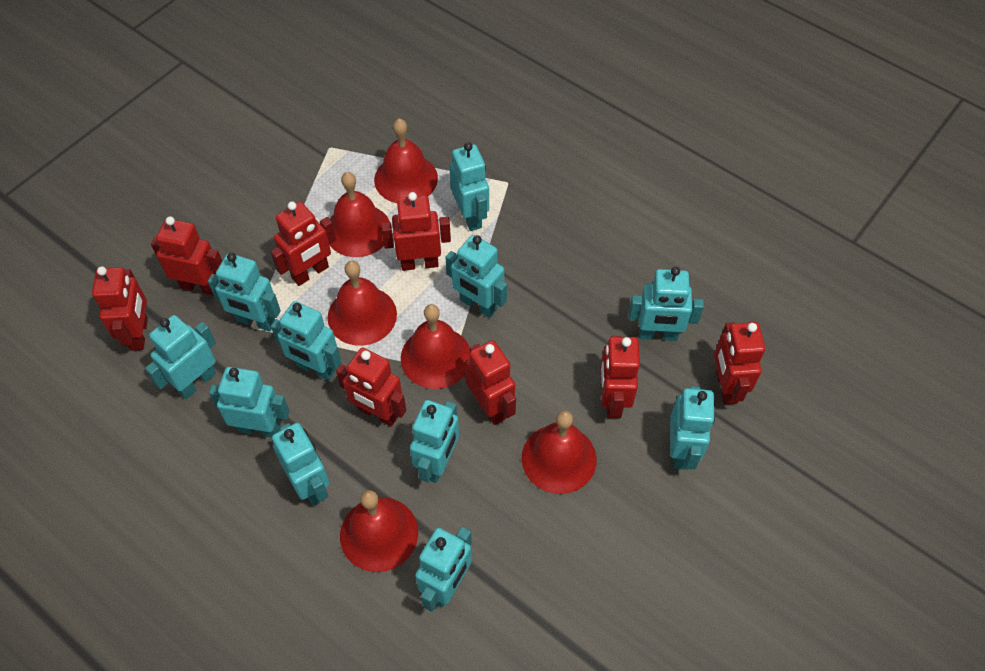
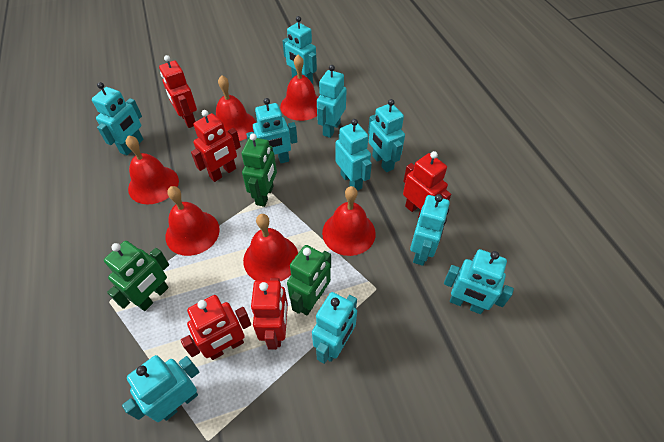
green robot: none = 0 -> [104,241,169,311] [242,134,277,207] [287,245,331,316] = 3
red robot: [92,266,148,351] [151,216,222,296] [271,201,336,286] [336,348,406,427] [381,192,451,271] [465,340,516,425] [600,336,640,418] [714,322,765,405] = 8 -> [159,55,197,128] [181,295,251,360] [191,110,241,182] [251,278,288,350] [403,151,451,218] = 5
turquoise robot: [145,315,216,399] [208,253,281,332] [209,367,290,437] [271,301,342,381] [272,423,330,506] [410,400,459,483] [415,527,472,612] [445,235,507,318] [449,142,489,231] [628,267,704,341] [670,386,715,470] = 11 -> [92,82,143,155] [122,355,199,422] [246,98,297,163] [282,16,317,84] [312,292,357,364] [317,65,347,138] [335,119,372,191] [368,99,405,172] [410,194,450,266] [444,249,514,314] = 10

